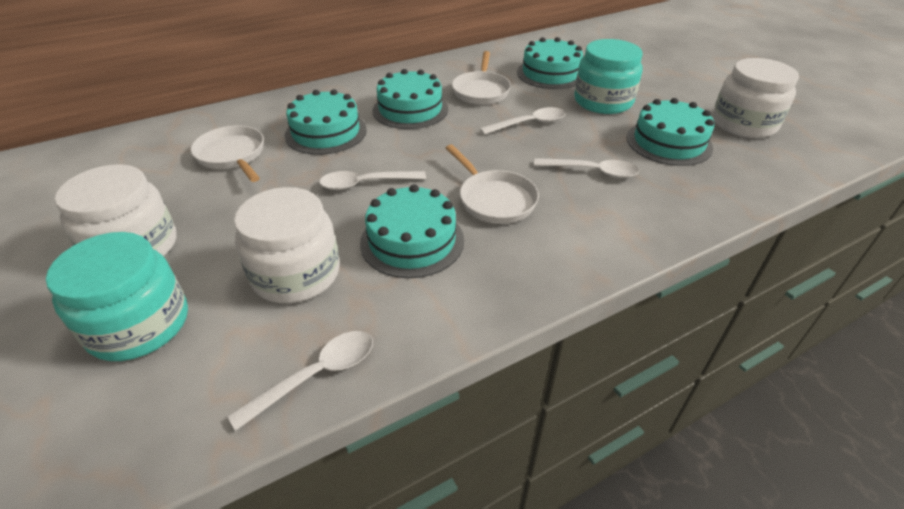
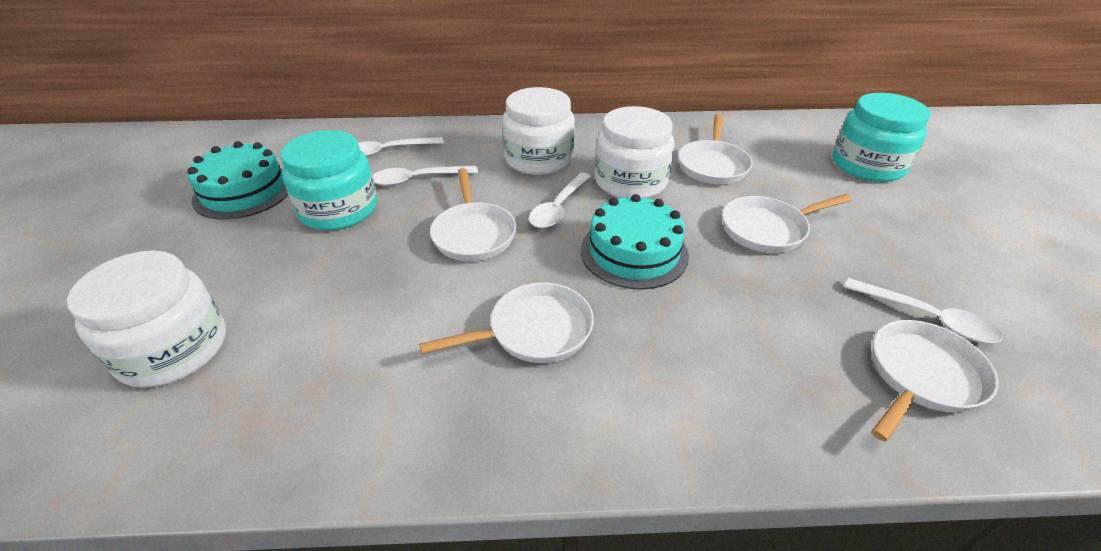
turquoise cake: [285,89,367,155] [360,184,464,278] [372,69,448,129] [517,37,583,89] [627,98,714,166] = 5 -> [187,141,288,220] [581,194,689,290] = 2
white pan: [191,126,264,182] [446,144,539,224] [452,51,511,105] = 3 -> [419,282,594,363] [430,168,516,261] [678,114,753,184] [722,194,852,253] [872,320,998,442] = 5

